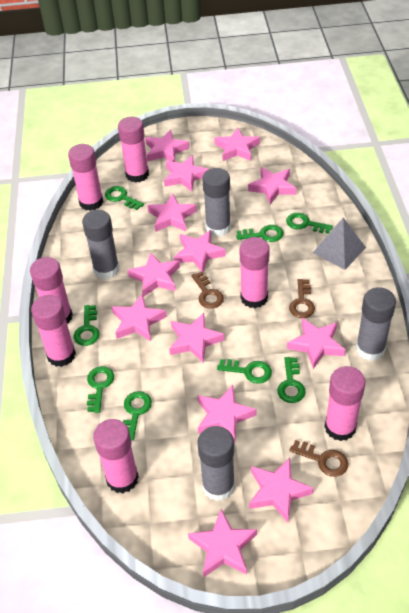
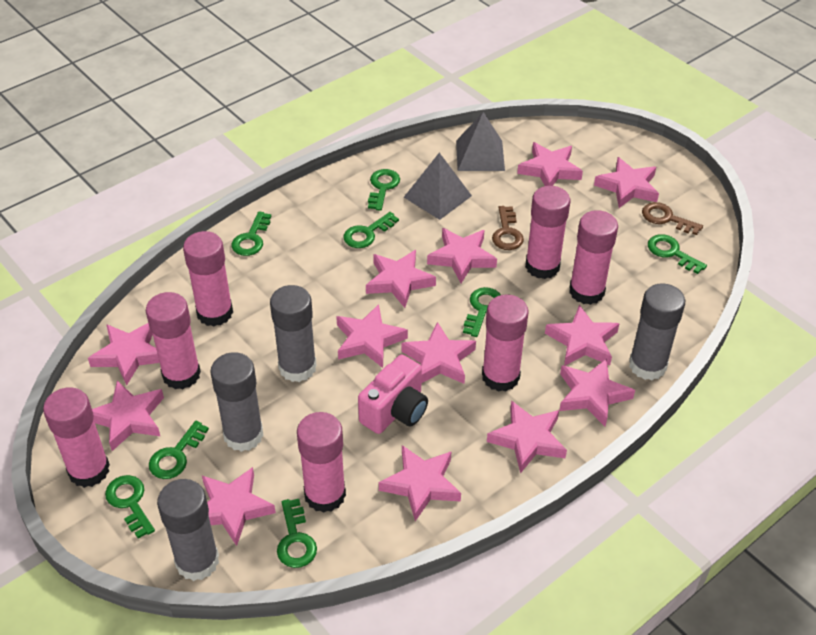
brown key: [191,272,224,309] [289,279,315,318] [290,440,349,477] = 3 -> [492,206,524,250] [642,202,703,235] = 2
grey pyramid: [313,217,366,270] = 1 -> [404,153,472,220] [456,112,505,171] = 2
pink camera: none = 0 -> [358,355,428,434] = 1

